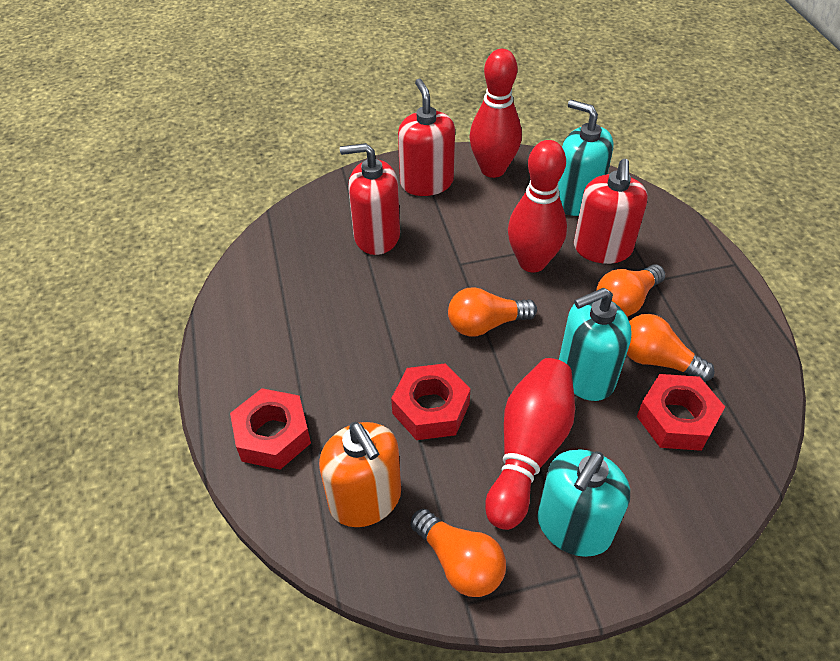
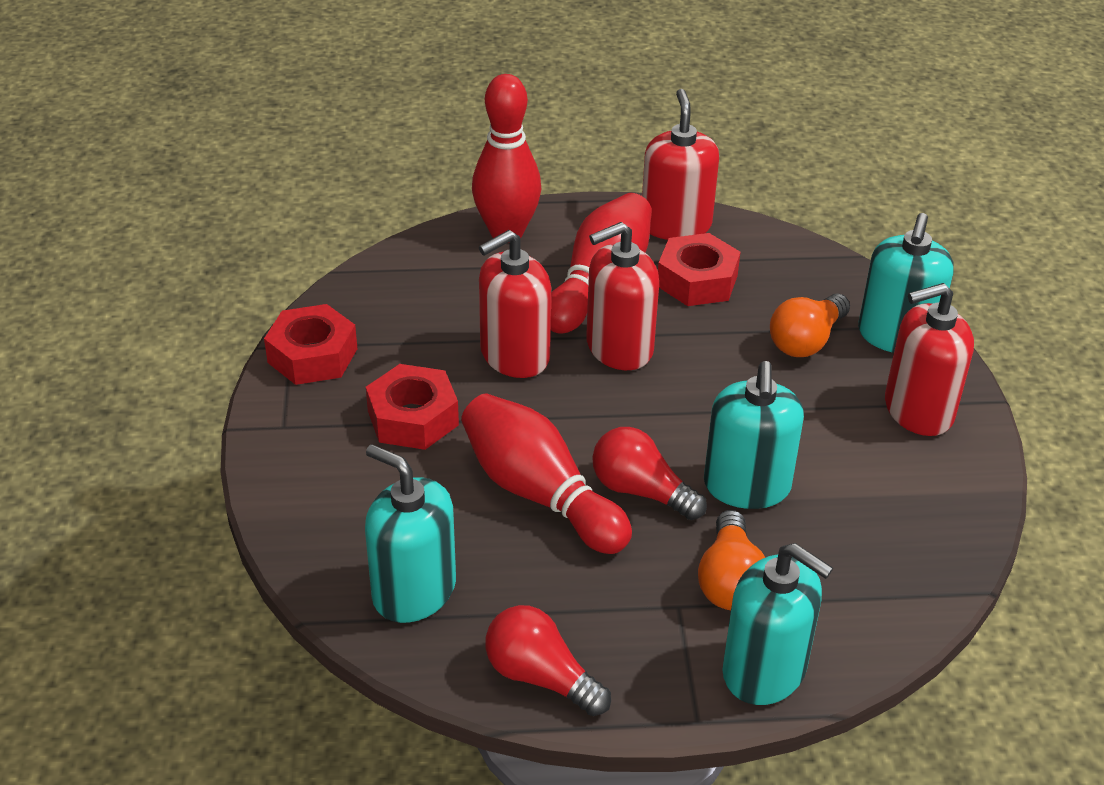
orange light bulb: [410,509,506,597] [448,287,537,337] [596,264,665,317] [627,314,715,382] = 4 -> [698,510,765,610] [770,293,850,357] = 2
orange soap dispenser: [319,422,401,527] = 1 -> none = 0
red light bulb: none = 0 -> [485,605,611,716] [592,427,707,520] = 2
red soap dispenser: [340,143,400,255] [398,78,455,196] [574,159,648,264] = 3 -> [479,230,551,378] [586,222,659,370] [642,89,719,240] [885,283,974,436] = 4
turquoise soap dispenser: [537,449,630,557] [558,100,613,216] [559,288,632,401] = 3 -> [365,444,456,623] [704,361,804,509] [723,543,833,705] [858,213,954,353] = 4

